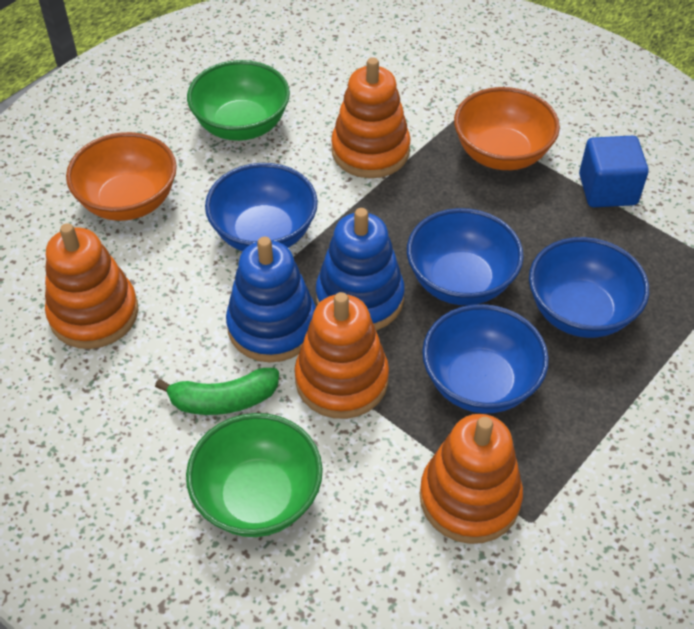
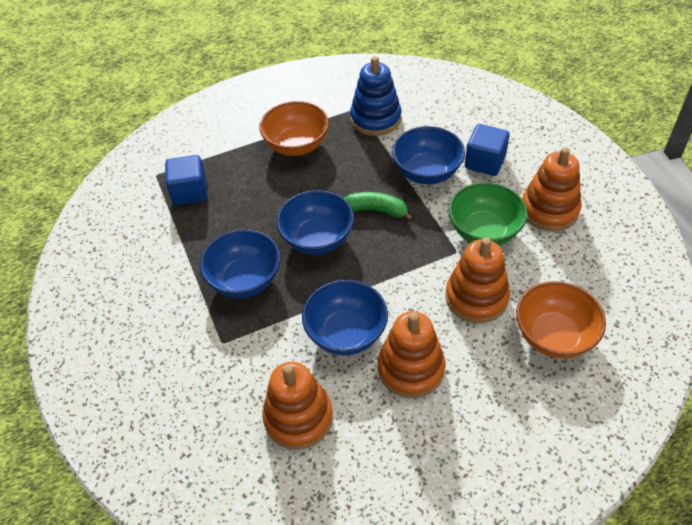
blue cube: [579,136,649,207] = 1 -> [165,155,207,205] [465,124,510,176] = 2
blue stacking toy: [226,237,316,362] [316,208,405,331] = 2 -> [350,56,401,136] = 1
green bowl: [186,413,323,537] [187,60,290,141] = 2 -> [448,182,528,246] = 1

